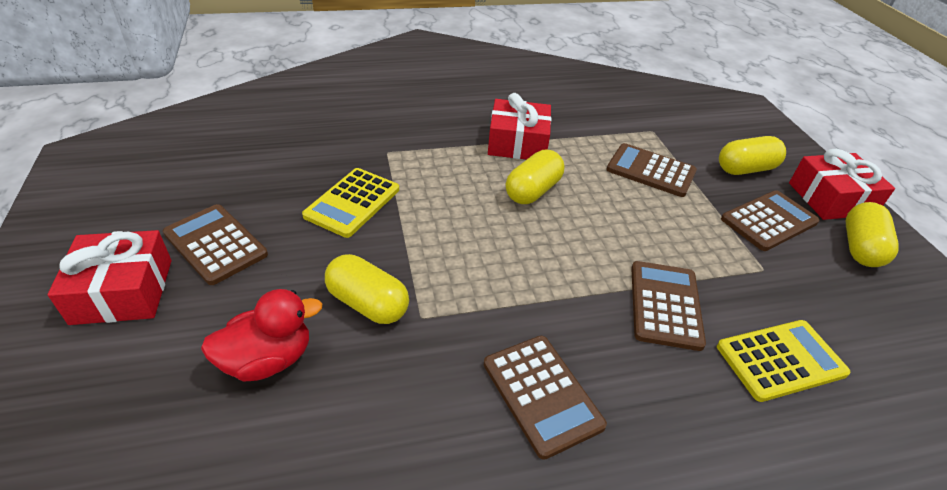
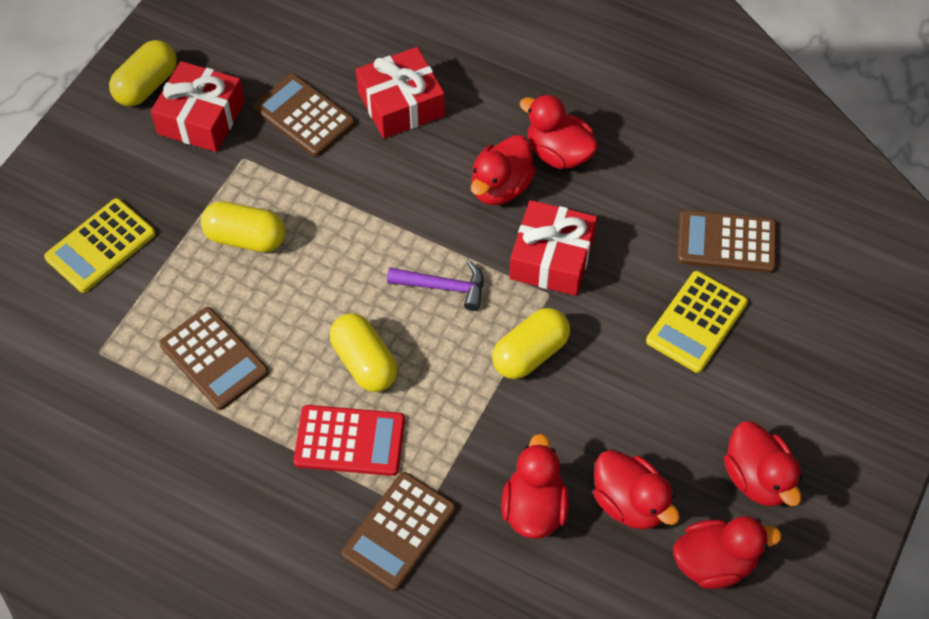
brown calculator: [163,204,268,285] [484,336,607,460] [606,143,697,197] [631,261,706,351] [721,190,820,251] = 5 -> [159,307,269,410] [253,73,355,157] [342,472,456,591] [677,210,777,273] = 4
purple hammer: none = 0 -> [387,261,483,311] = 1
red calculator: none = 0 -> [293,405,405,476] = 1
red duck: [201,289,322,382] = 1 -> [471,135,536,205] [501,434,569,539] [520,94,598,169] [593,450,680,530] [673,516,782,589] [724,422,802,506] = 6

